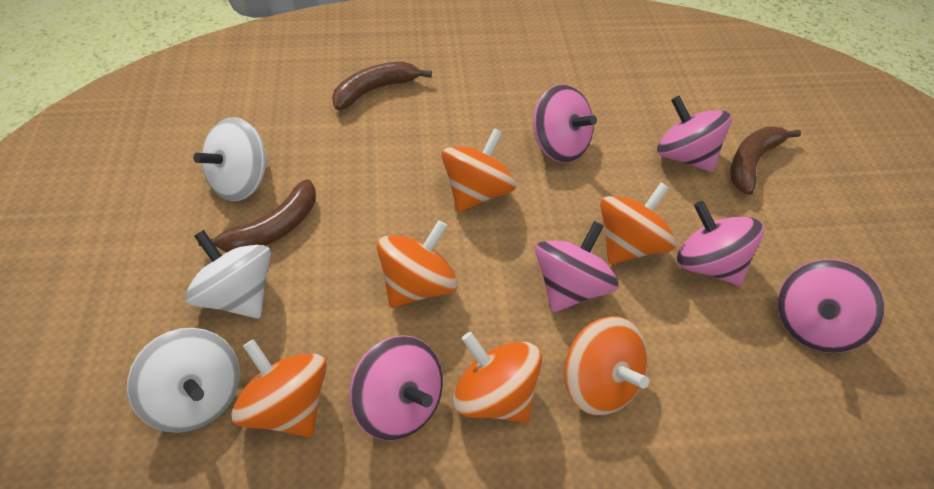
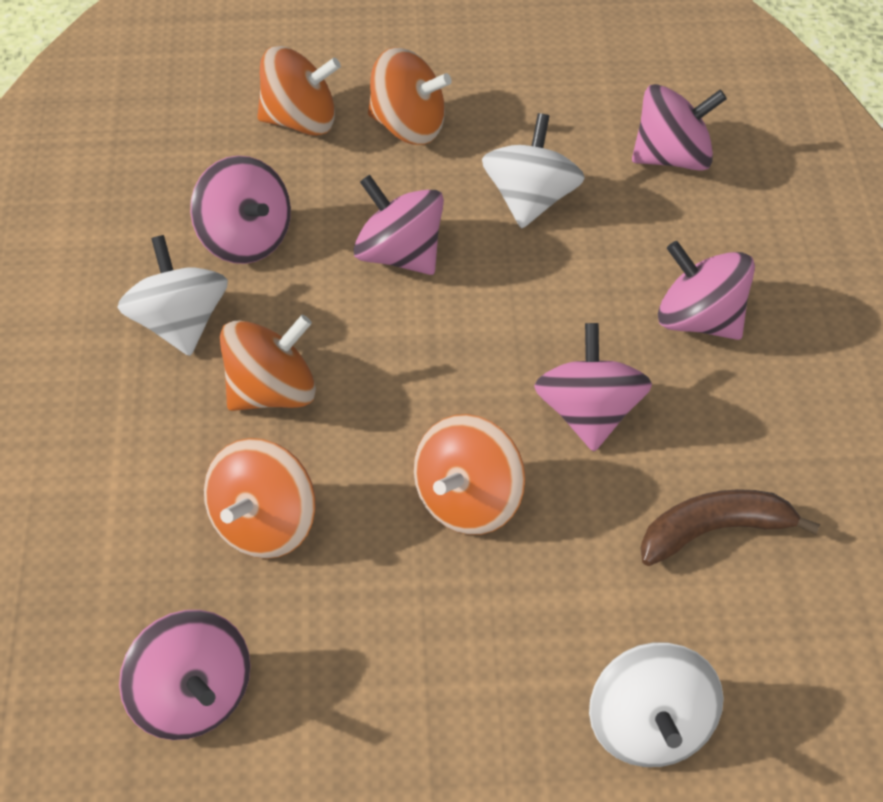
brown banana: [198,179,316,252] [332,61,432,110] [730,127,801,195] = 3 -> [641,489,820,566] = 1
orange spinning top: [231,339,326,437] [376,220,458,308] [441,128,516,212] [453,332,542,423] [564,316,649,415] [600,183,676,264] = 6 -> [204,438,316,559] [220,315,316,411] [257,46,341,136] [368,47,452,145] [414,414,525,535] = 5

